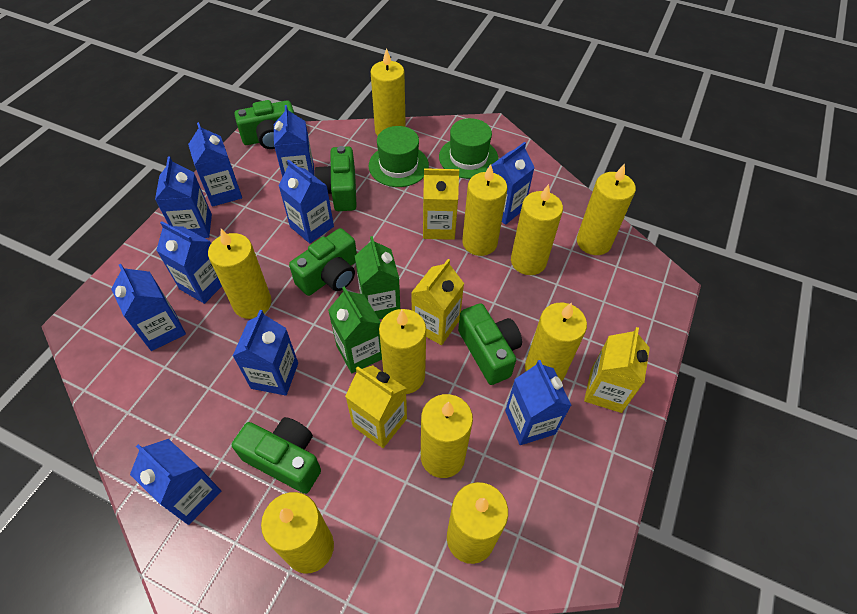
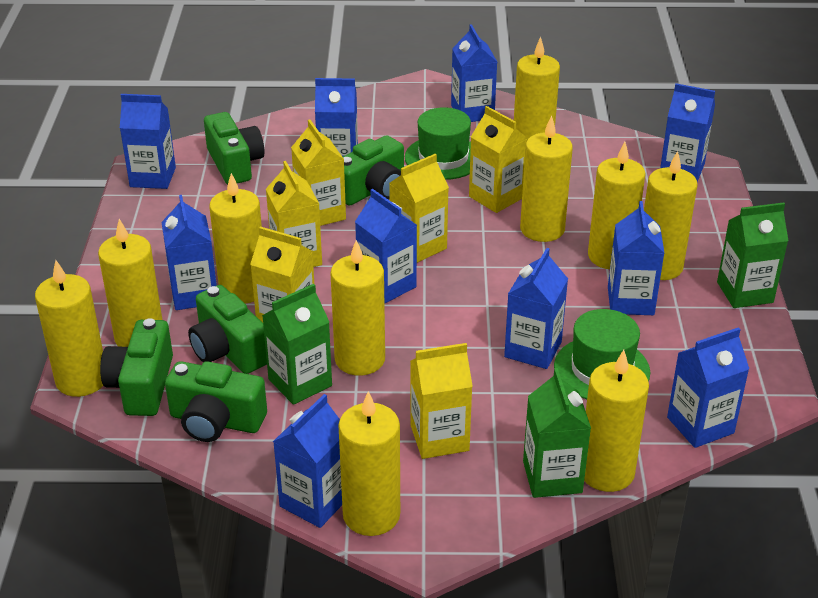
green carton: [328,286,382,373] [355,236,400,319] = 2 -> [262,284,332,405] [523,368,591,498] [717,202,789,308] = 3
yellow carton: [345,365,407,448] [411,259,464,345] [423,168,459,240] [584,327,650,413] = 4 -> [250,227,314,323] [266,161,322,267] [291,120,346,226] [389,154,449,263] [410,343,473,459] [469,106,528,213] = 6

